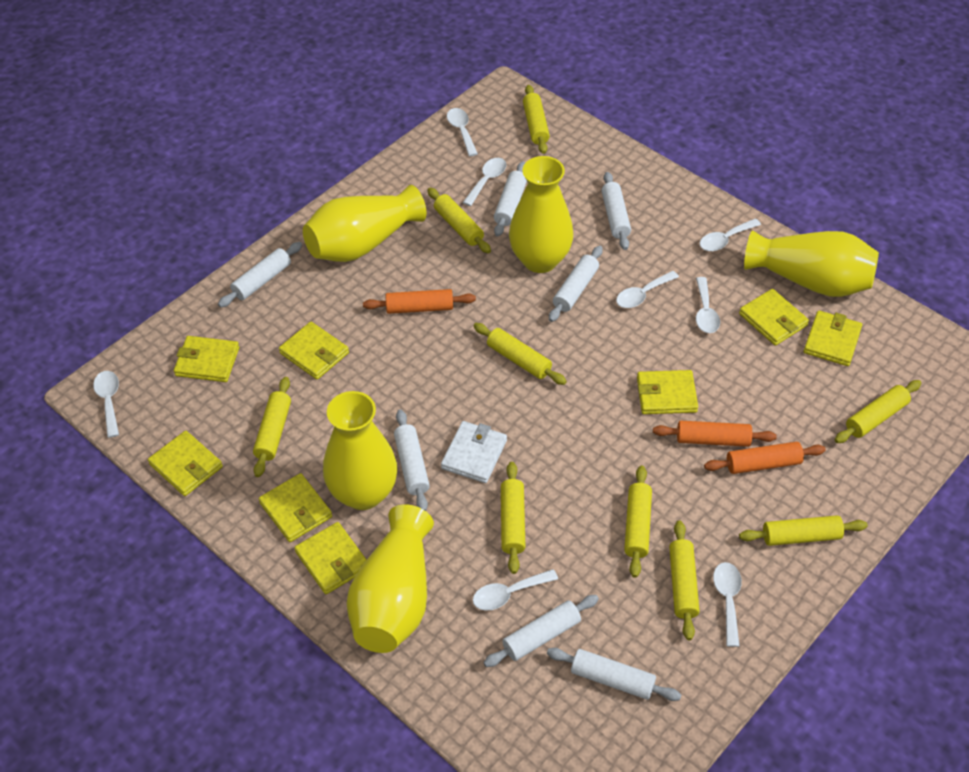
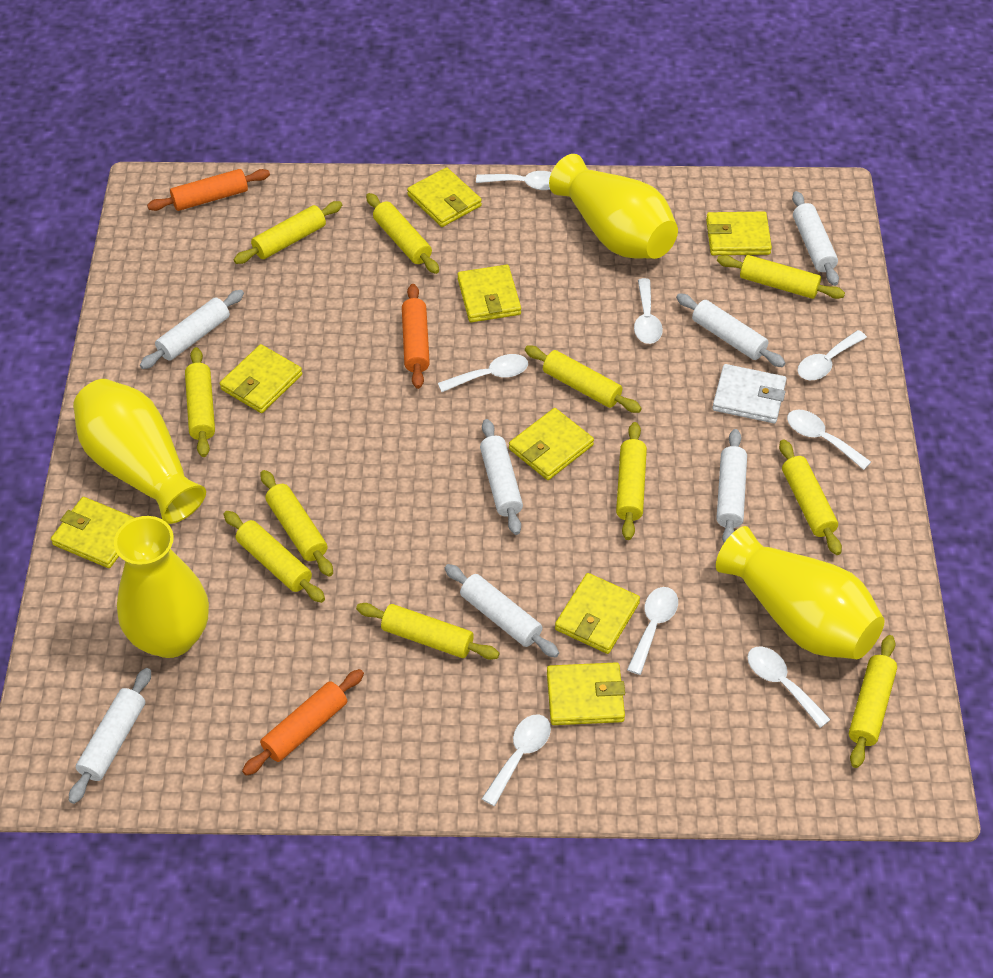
yellow rolling pin: [253,377,291,477] [428,188,491,253] [473,323,567,385] [501,462,525,574] [523,85,550,154] [624,466,652,578] [669,520,700,640] [739,515,868,546] [835,380,921,443] = 9 -> [185,347,215,457] [224,511,325,603] [234,201,342,264] [261,470,333,576] [356,603,500,660] [366,193,439,274] [525,346,642,413] [616,422,647,540] [717,255,845,299] [779,439,842,555] [849,635,897,768] = 11
yellow vase: [303,185,427,262] [323,391,397,510] [347,504,434,653] [509,156,573,273] [744,230,879,297] = 5 -> [73,379,206,524] [114,516,209,658] [549,154,678,259] [716,526,885,659] = 4

